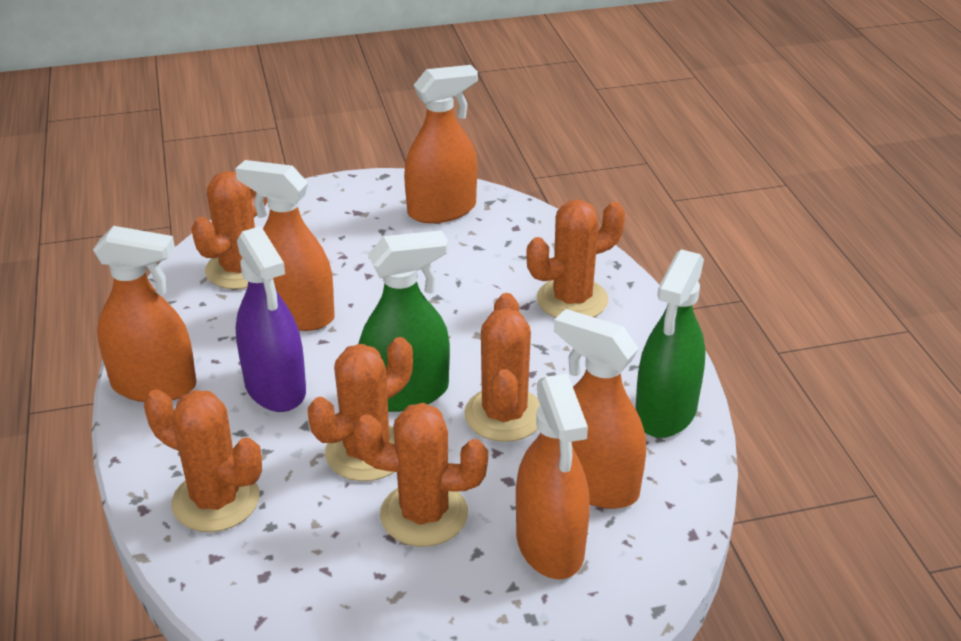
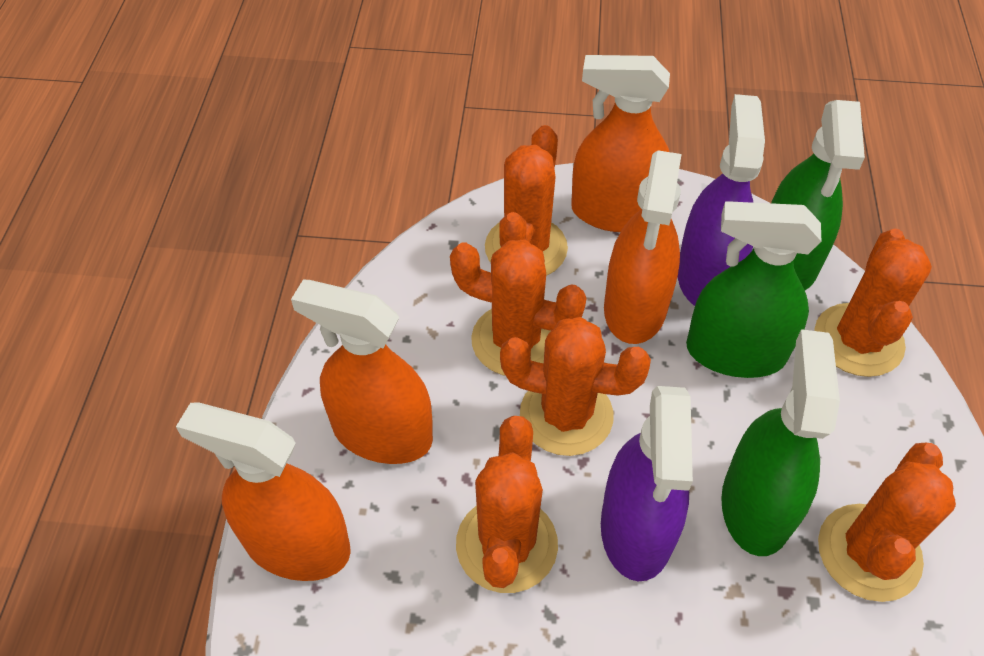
green spray bottle: [358,230,450,412] [635,249,706,438] = 2 -> [686,201,821,378] [721,329,840,556] [771,100,865,290] = 3
orange spray bottle: [93,226,197,402] [235,160,334,331] [404,65,478,223] [516,373,590,579] [554,309,646,509] = 5 -> [176,402,351,581] [291,280,433,464] [571,55,670,232] [604,150,682,344] = 4
purple spray bottle: [236,226,306,412] = 1 -> [601,386,693,581] [678,94,765,306] = 2

